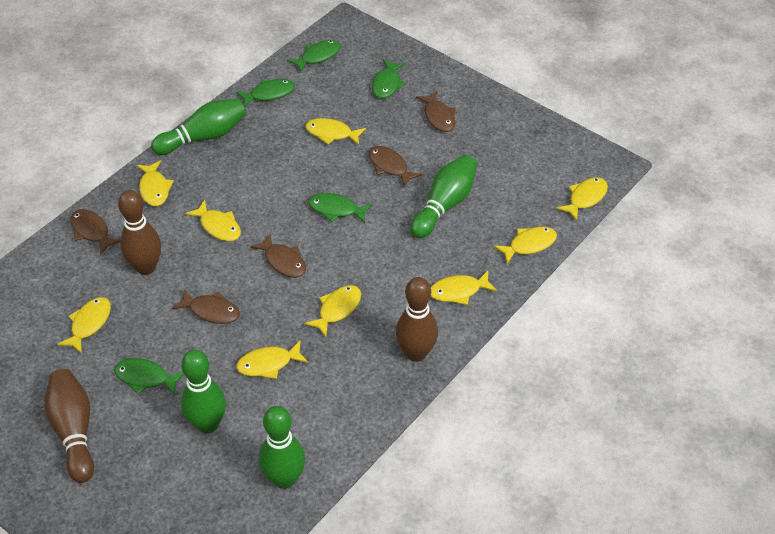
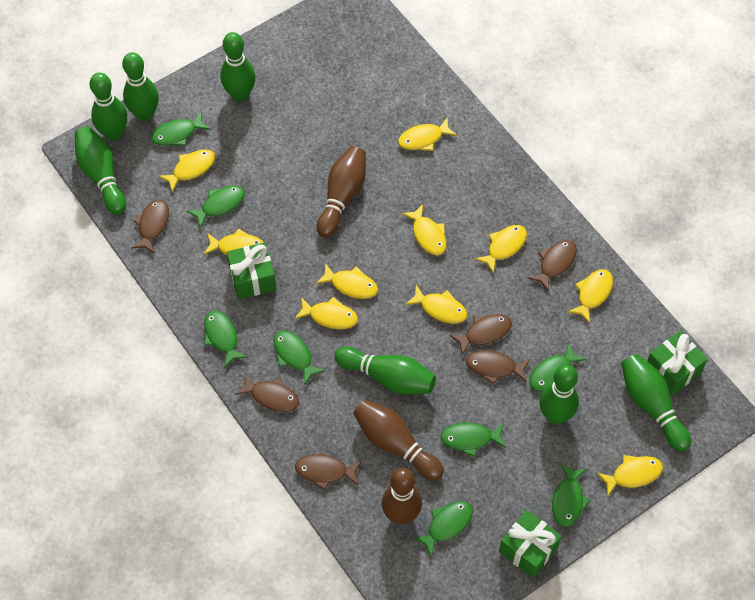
brown fish: [70,209,121,255] [172,289,240,324] [250,234,306,278] [369,146,422,187] [416,91,456,132] = 5 -> [131,200,169,254] [235,374,299,412] [295,454,362,490] [450,314,512,355] [466,350,530,384] [528,240,577,292] = 6
green bowling pin: [151,99,246,155] [181,350,226,433] [259,406,305,489] [410,155,477,238] = 4 -> [75,126,126,215] [90,72,127,141] [122,52,159,121] [220,32,255,101] [334,347,436,395] [539,365,579,424] [621,354,691,452] = 7
green fish: [114,358,184,395] [236,79,295,107] [287,40,341,72] [308,193,373,223] [372,59,406,99] = 5 -> [151,111,210,146] [187,185,245,228] [204,311,248,368] [274,331,325,385] [413,501,473,557] [440,423,506,457] [529,342,587,391] [552,463,590,527] = 8
green gift: none = 0 -> [227,242,276,299] [499,510,562,578] [647,331,708,396] = 3
yellow fish: [57,297,111,354] [136,160,174,206] [185,200,241,241] [236,340,308,379] [304,285,361,337] [305,118,366,145] [431,271,497,305] [493,227,557,264] [556,177,608,221] = 9 -> [159,150,215,192] [204,228,264,255] [294,297,358,329] [316,263,378,299] [398,117,457,151] [402,204,446,255] [405,285,468,324] [475,225,527,274] [568,269,613,323] [597,455,663,497] = 10

